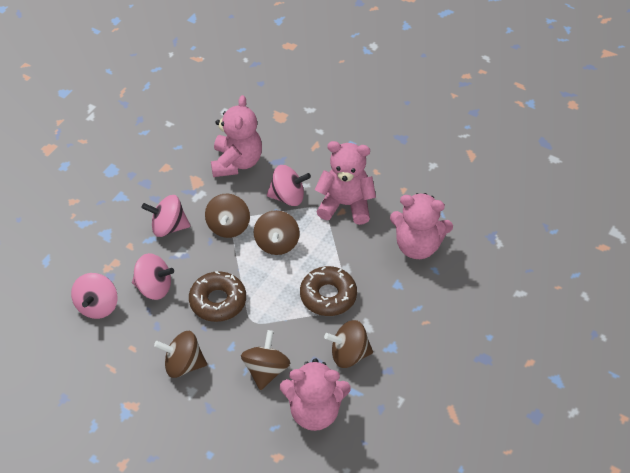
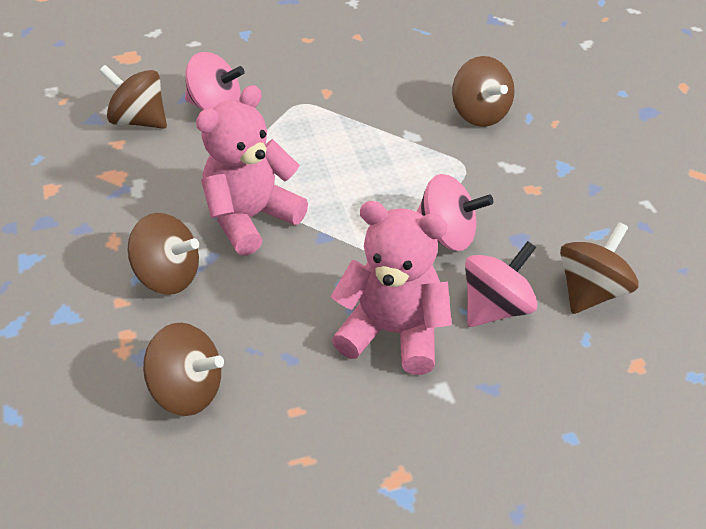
brown donut: [189,271,246,322] [300,266,357,316] = 2 -> none = 0
pink spinning top: [71,273,118,319] [132,253,174,300] [142,195,190,237] [267,165,311,206] = 4 -> [185,52,245,110] [416,174,493,251] [465,241,538,327] = 3
pink teddy bear: [211,95,262,177] [280,358,351,431] [315,141,376,225] [390,193,453,259] = 4 -> [196,85,308,256] [331,201,452,375] = 2

